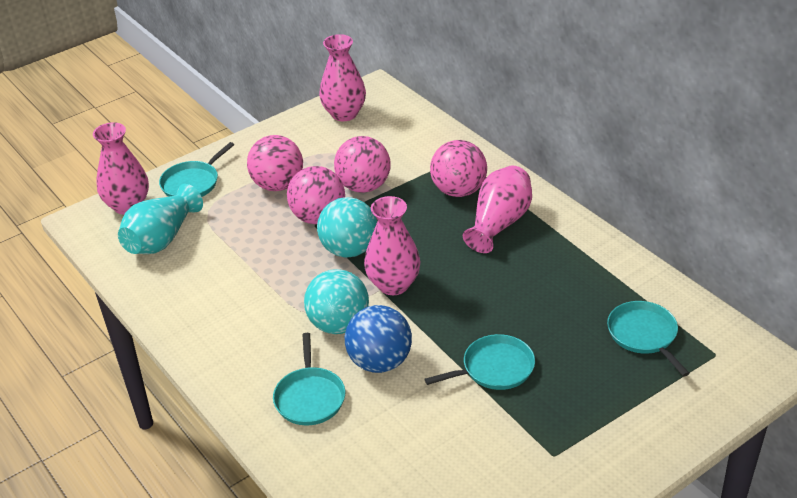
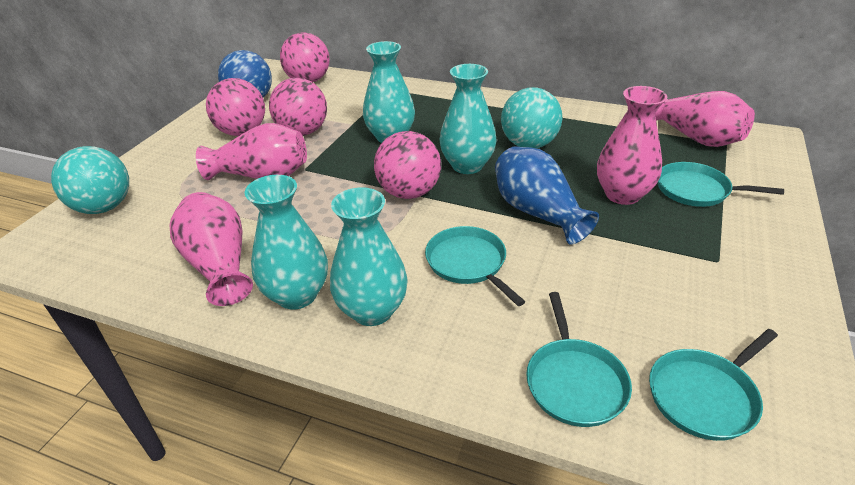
blue vase: none = 0 -> [495,146,599,245] = 1
turquoise vase: [118,184,203,254] = 1 -> [244,175,328,310] [330,187,408,326] [363,41,415,143] [440,64,497,174] = 4

